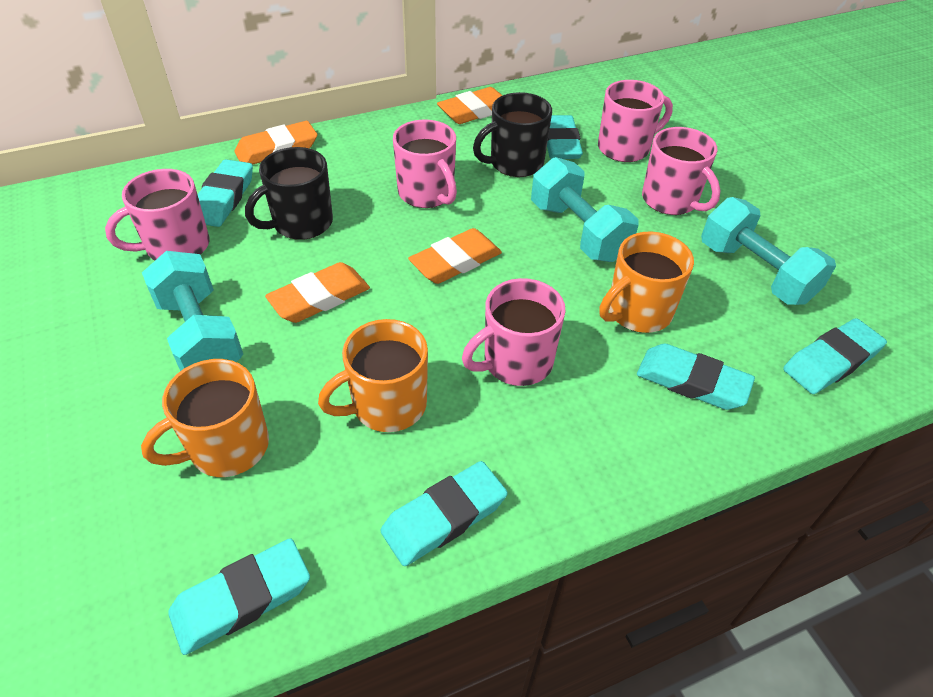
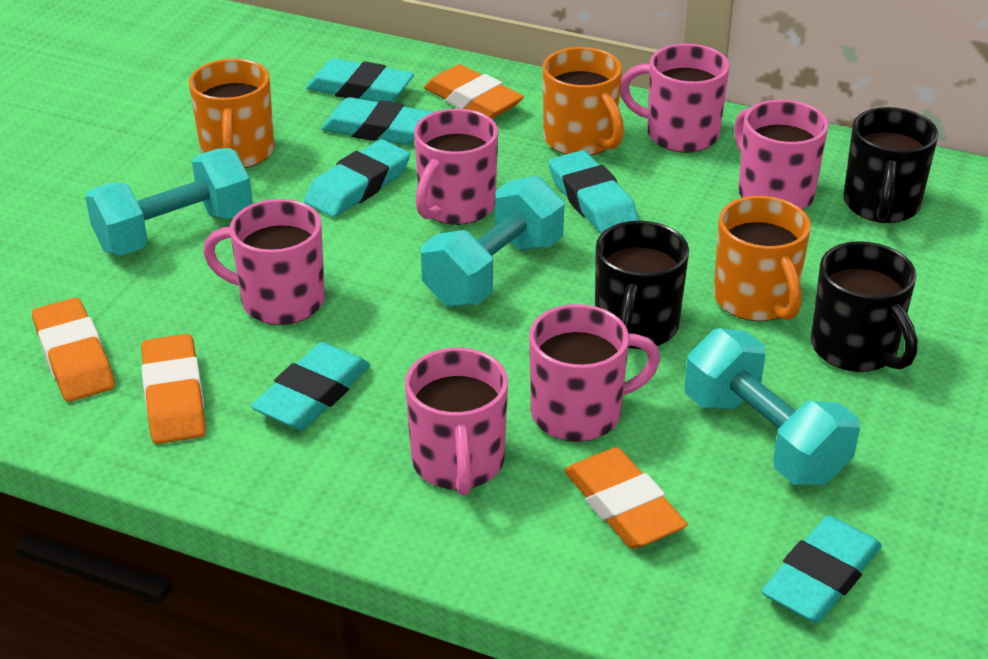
black mug: [245,147,333,240] [473,92,552,177] = 2 -> [595,221,689,349] [811,241,918,372] [843,107,938,223] = 3
pink mug: [105,169,210,261] [393,120,457,208] [462,278,566,386] [598,80,673,162] [642,127,721,215] = 5 -> [203,199,325,325] [405,348,508,495] [414,109,498,225] [529,304,660,442] [620,44,730,153] [734,100,829,210] = 6

